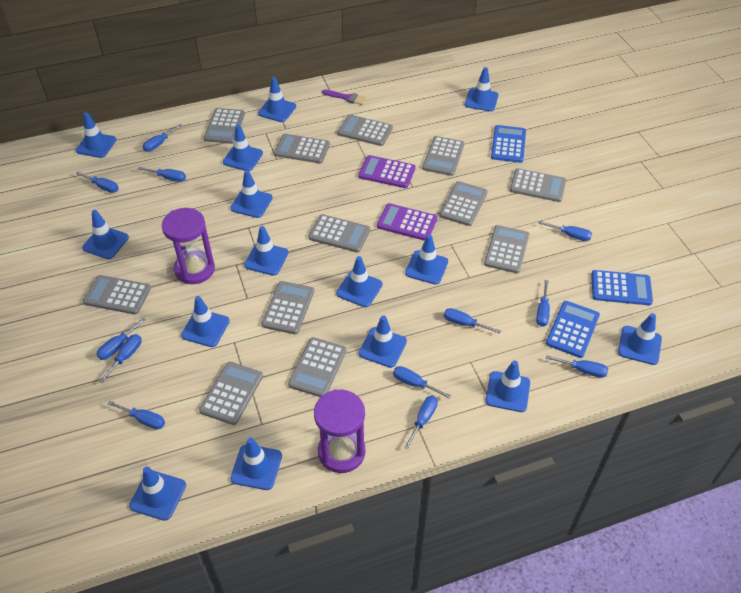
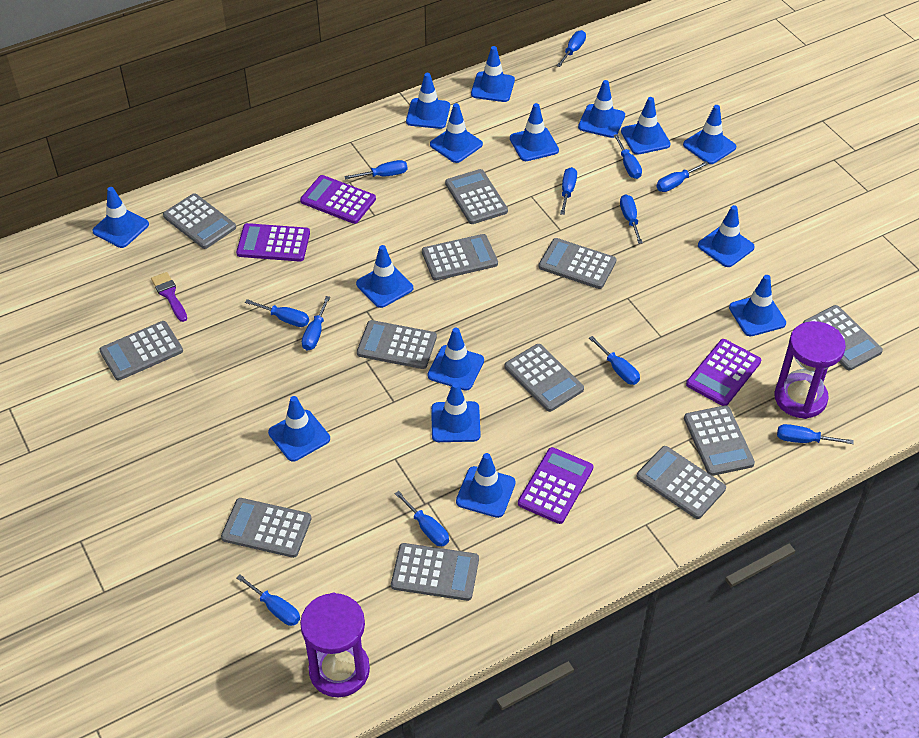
blue calculator: [491,125,526,163] [546,301,600,358] [591,270,653,305] = 3 -> none = 0
purple calculator: [358,155,416,188] [377,203,437,241] = 2 -> [236,223,310,262] [300,175,376,224] [518,447,593,524] [686,339,761,406] = 4

